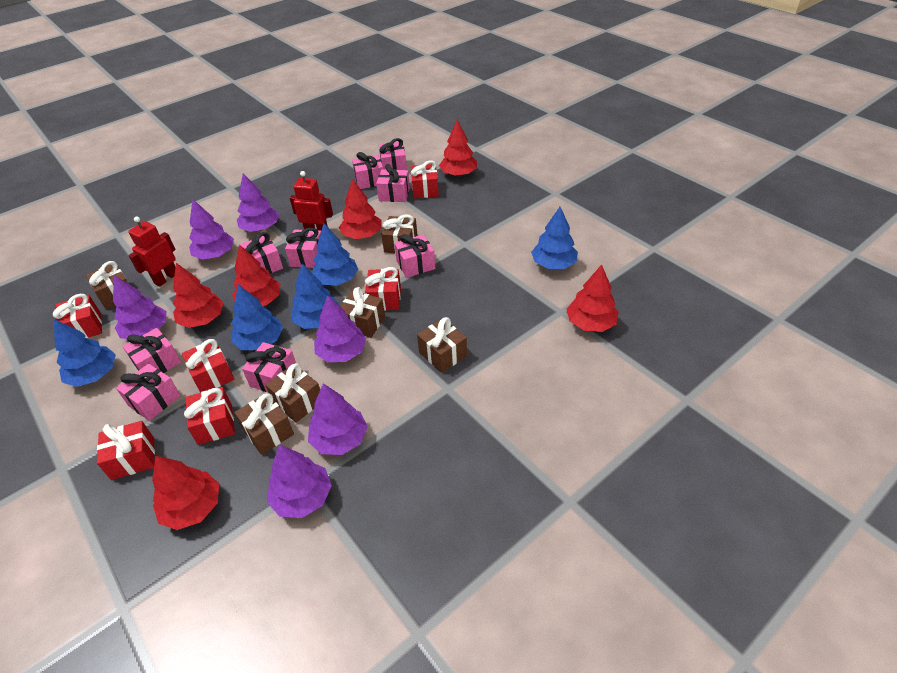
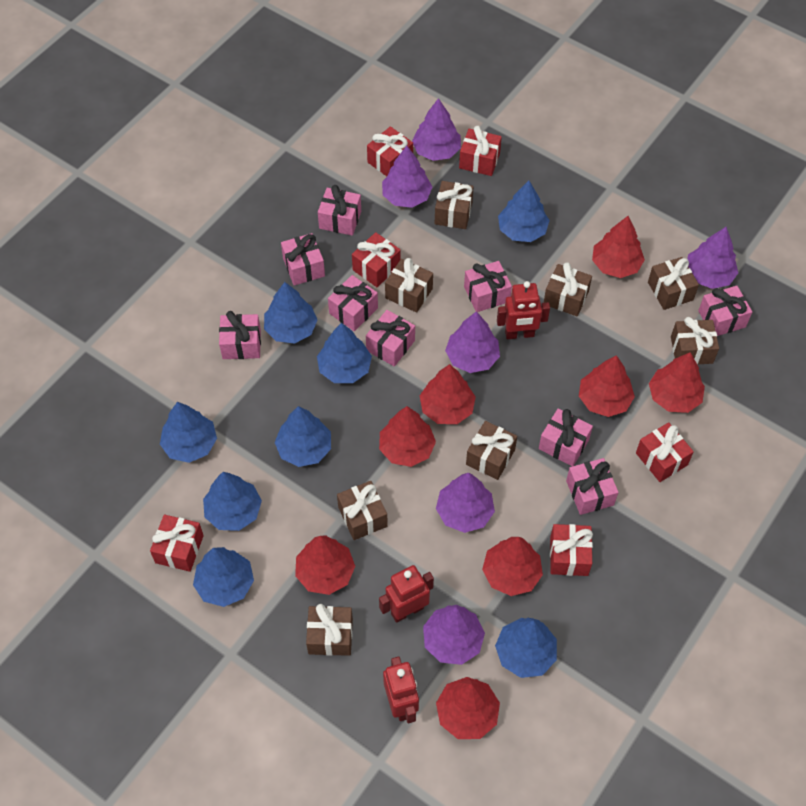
blue tree: [54,319,116,387] [231,284,283,350] [291,264,340,329] [312,223,358,286] [531,207,578,269] = 5 -> [160,402,217,463] [193,547,254,607] [203,472,262,531] [264,282,317,344] [275,406,331,467] [317,323,372,383] [495,618,557,678] [498,180,550,242] = 8
brown gift: [86,261,129,310] [234,393,294,455] [265,363,320,423] [340,287,385,338] [381,214,418,254] [417,317,467,373] = 6 -> [306,604,353,656] [337,481,388,540] [385,258,433,313] [435,181,474,229] [466,421,517,480] [544,262,592,316] [648,257,699,310] [671,317,719,365] = 8
red robot: [128,216,176,287] [290,171,333,231] = 2 -> [379,565,434,623] [383,657,419,723] [497,281,550,339] = 3
red tree: [152,456,219,530] [173,263,224,328] [232,244,281,306] [339,179,381,239] [439,120,477,176] [567,264,619,332] = 6 -> [295,535,355,595] [379,406,436,467] [420,364,476,424] [436,677,500,739] [482,537,543,596] [579,355,635,417] [592,216,645,278] [649,352,705,413] = 8

